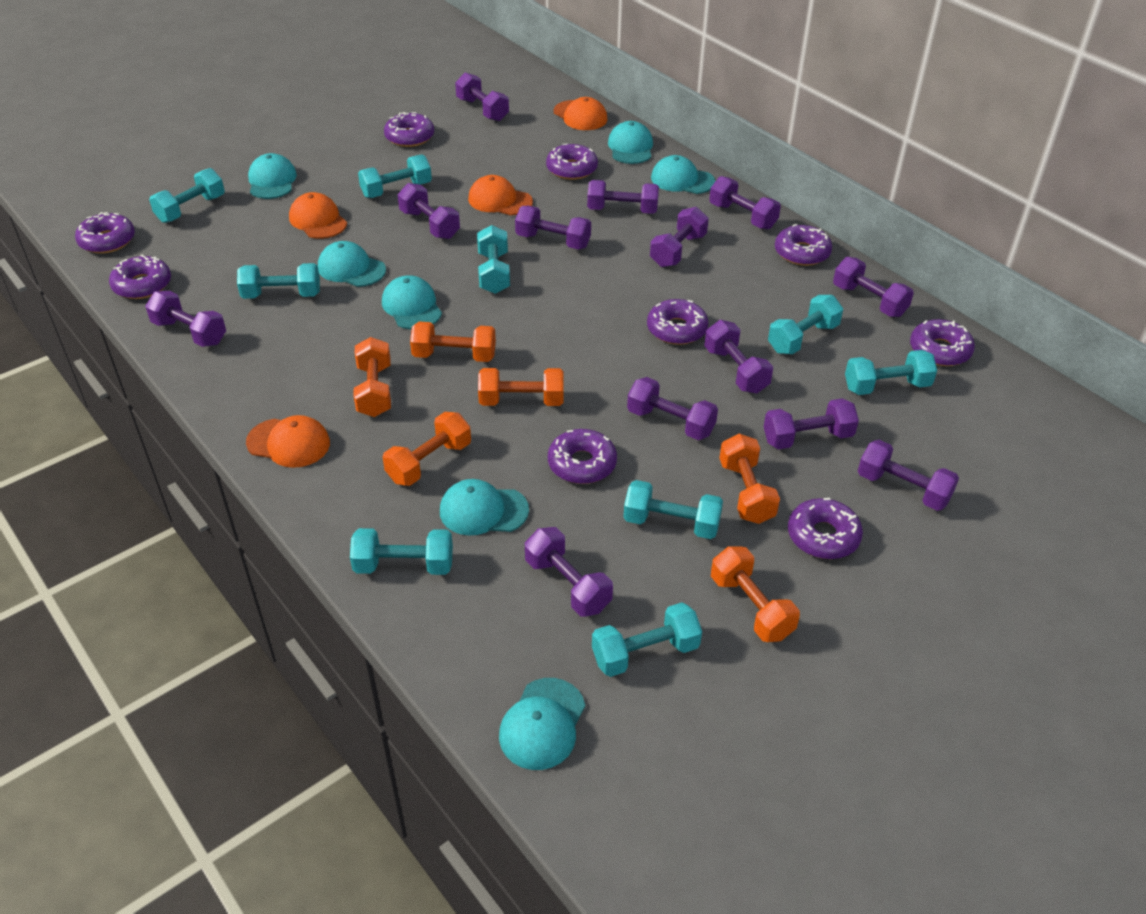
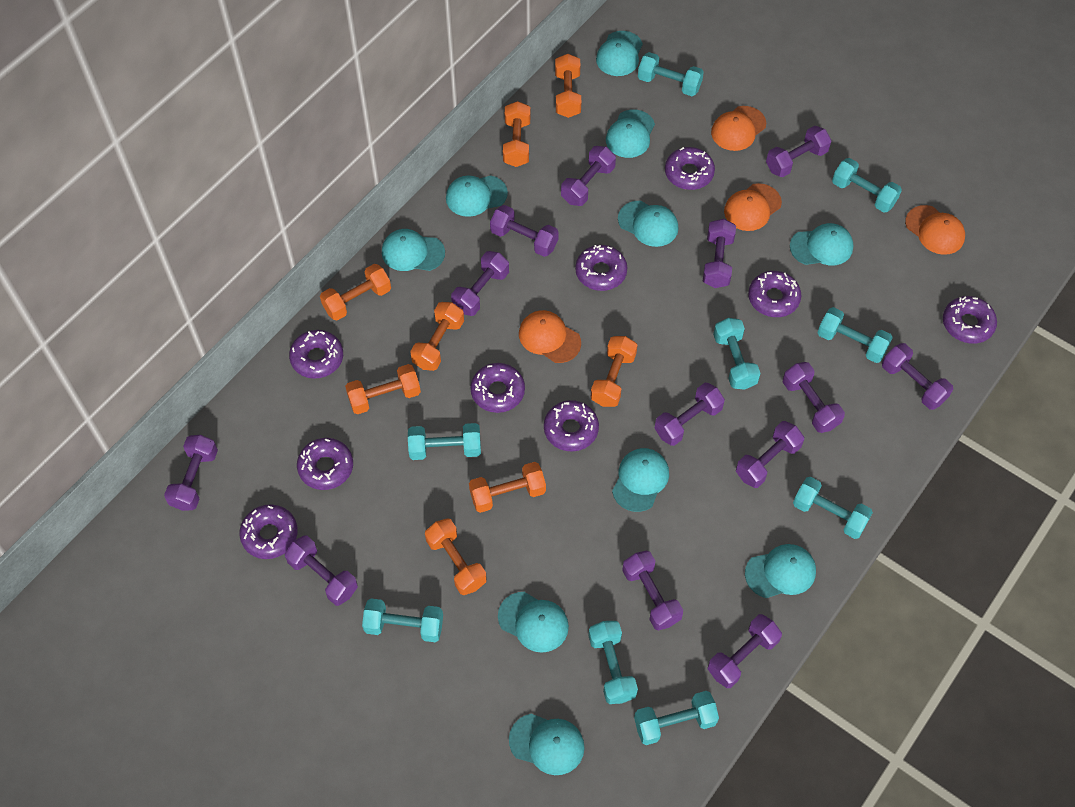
orange dumbbell: [353,337,391,417] [383,412,471,486] [410,321,496,362] [478,368,564,406] [711,546,800,642] [719,434,780,524] = 6 -> [320,264,391,321] [345,364,421,414] [410,302,464,371] [425,518,487,595] [469,462,546,513] [503,101,530,167] [555,54,581,118] [591,336,637,407] = 8
turquoise cap: [248,153,297,199] [318,241,386,287] [382,275,442,330] [440,479,529,535] [499,678,585,770] [608,121,653,164] [651,155,715,194] = 7 -> [382,229,445,271] [446,175,508,217] [498,592,569,653] [509,714,585,775] [596,31,643,76] [606,109,655,158] [612,448,669,512] [618,201,679,247] [745,544,816,598] [790,223,854,265] = 10

